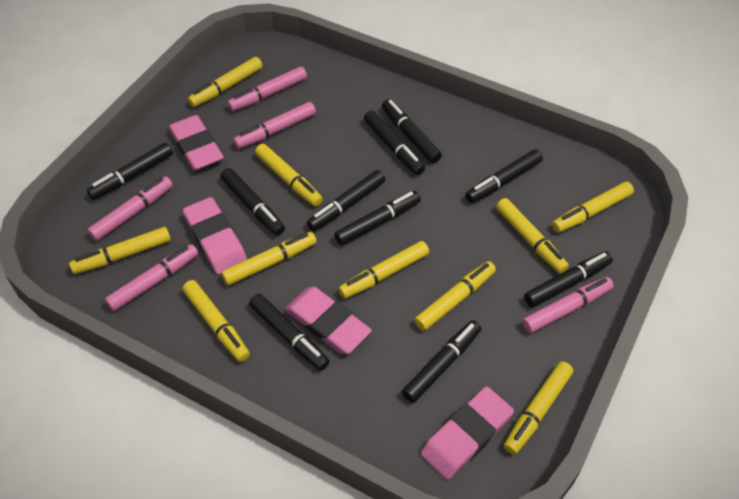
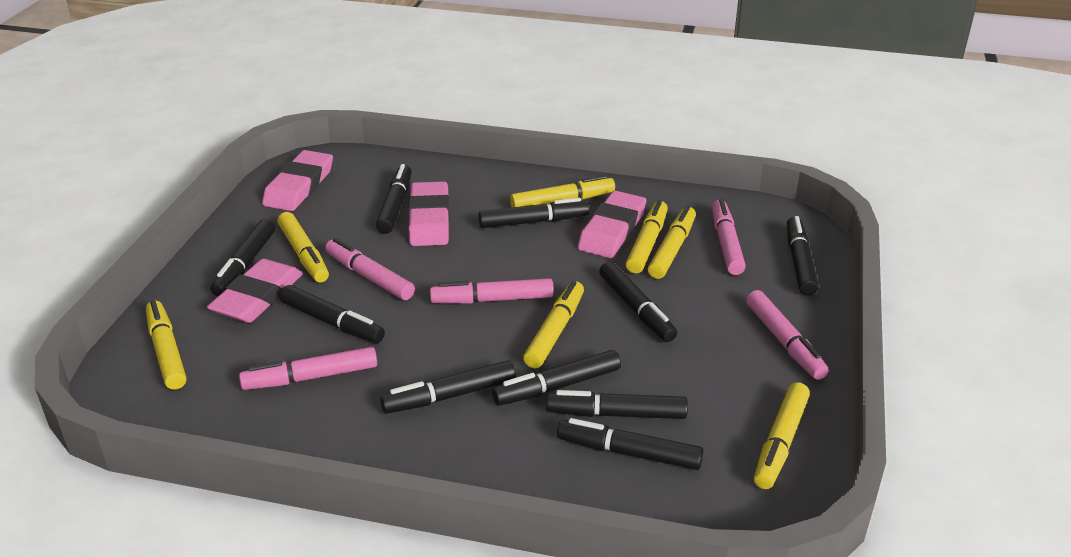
yellow marker: [69,227,171,274] [182,280,250,362] [188,57,263,107] [221,232,317,286] [255,144,323,207] [338,241,429,299] [414,261,496,331] [496,198,569,273] [504,361,573,455] [552,182,634,233] = 10 -> [146,300,187,390] [278,212,329,282] [510,175,615,207] [523,281,584,368] [626,200,668,274] [648,206,696,279] [754,382,810,489] = 7

